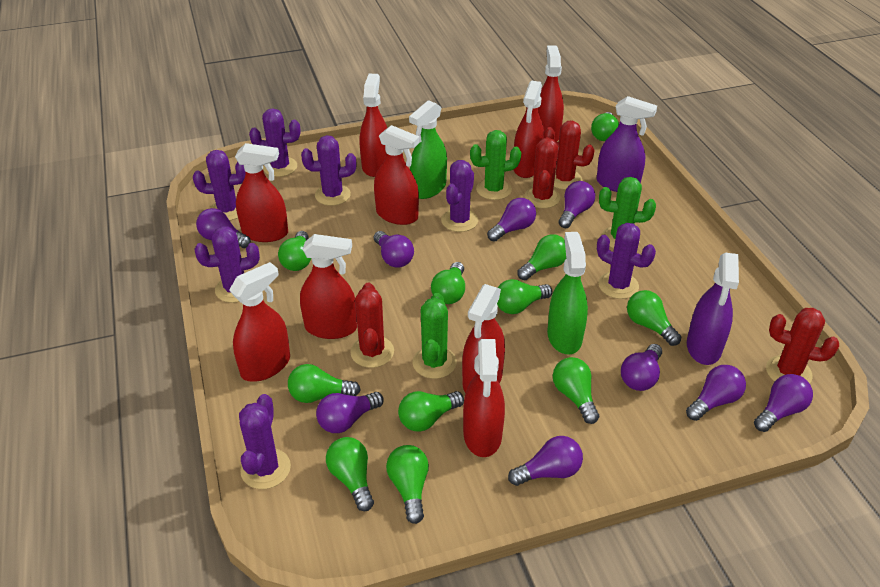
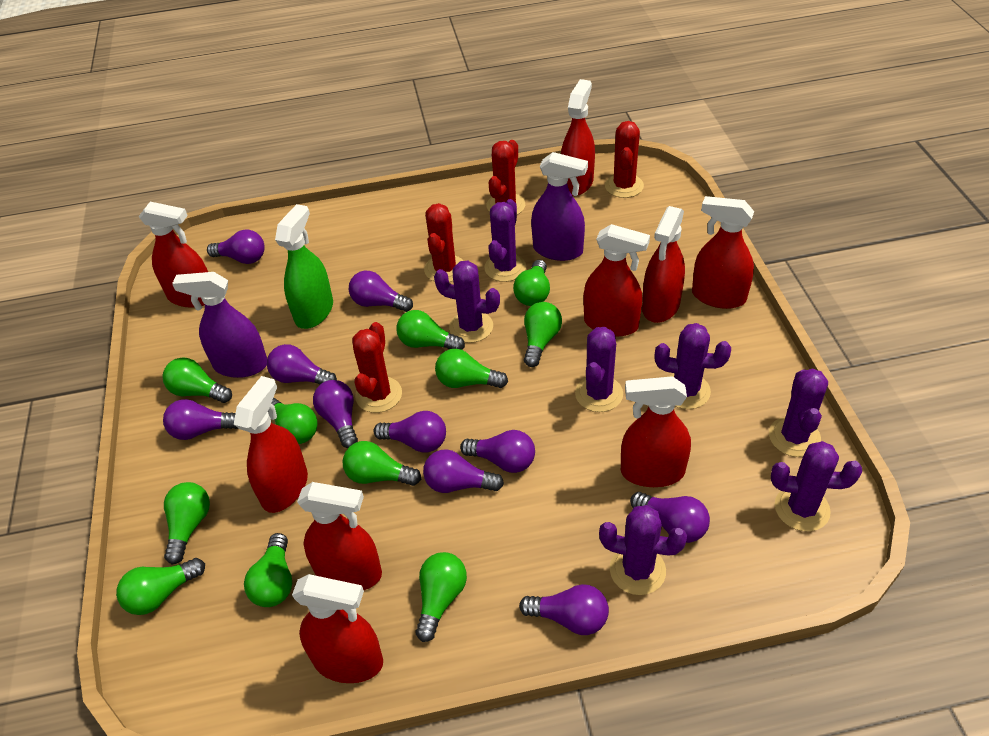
green cactus: [413,293,457,379] [470,130,521,200] [599,177,656,248] = 3 -> none = 0
green spray bottle: [409,100,447,199] [547,232,588,355] = 2 -> [275,204,333,329] = 1
purple light bulb: [196,208,251,248] [316,392,384,433] [374,231,414,268] [487,198,536,242] [508,436,583,486] [558,181,595,228] [621,344,662,391] [686,365,746,421] [754,374,813,432] = 9 -> [163,399,238,440] [207,230,265,264] [267,344,337,385] [313,380,358,448] [349,271,413,312] [374,411,446,453] [423,449,504,493] [460,430,535,473] [519,584,609,635] [630,492,710,543] = 10

